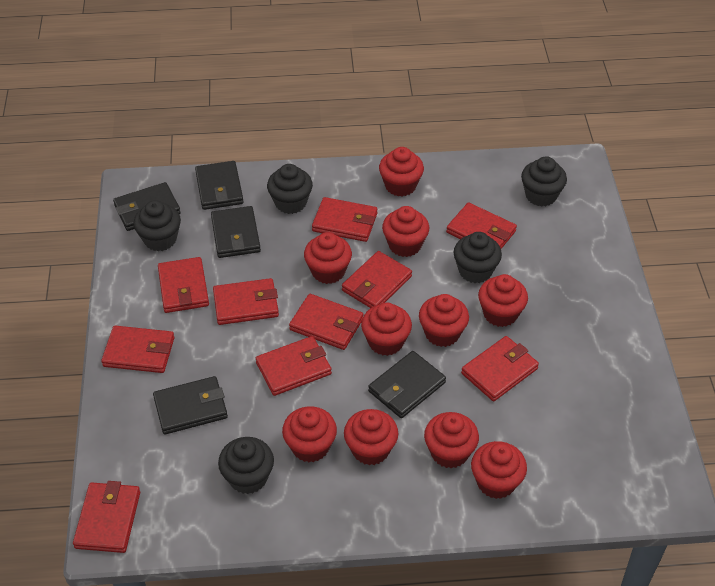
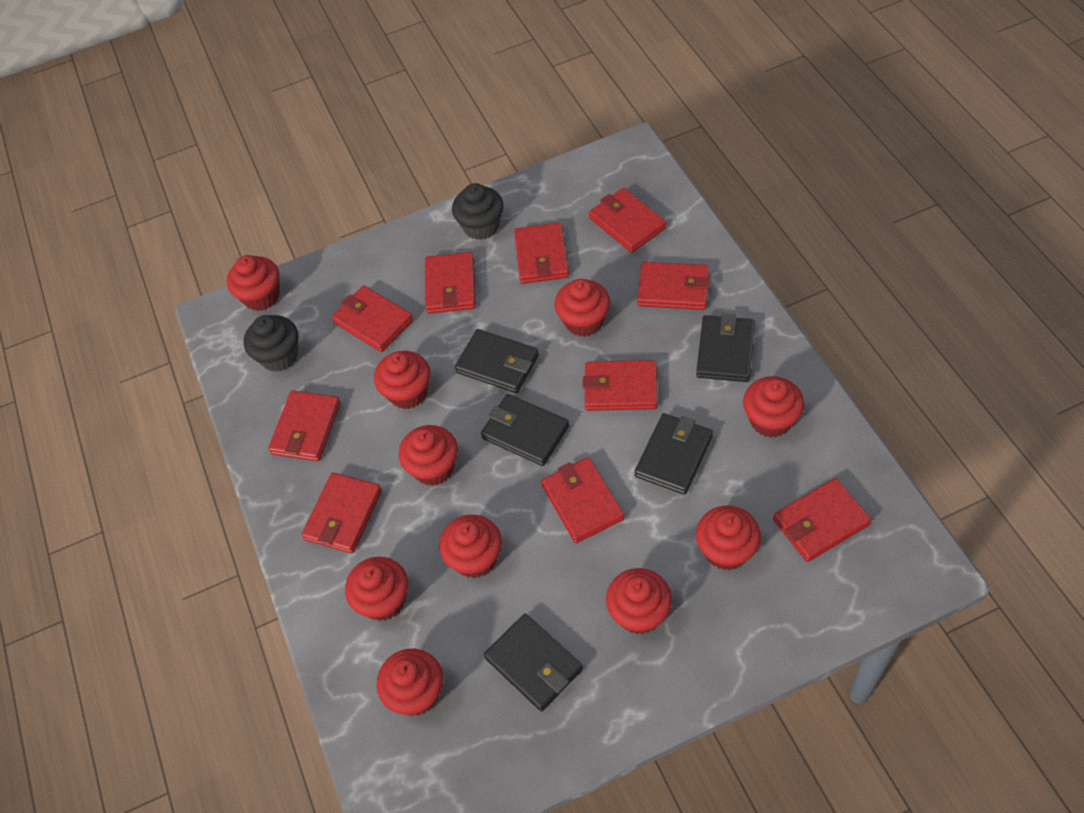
black cupcake: [134,200,181,251] [218,437,274,494] [267,164,313,214] [454,232,502,283] [521,156,567,206] = 5 -> [244,315,298,372] [452,183,504,240] = 2

